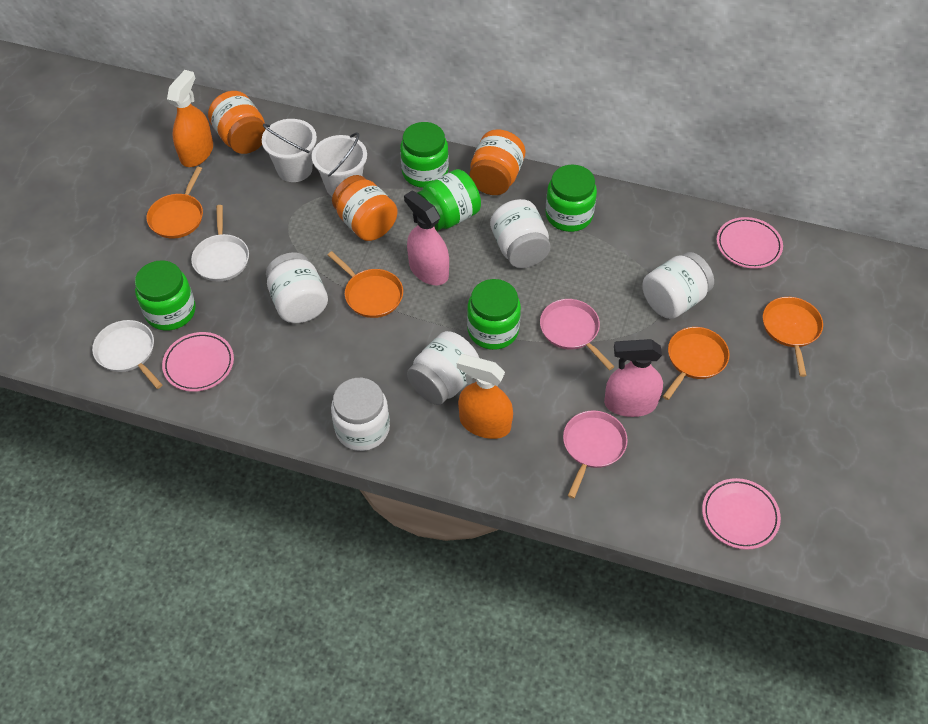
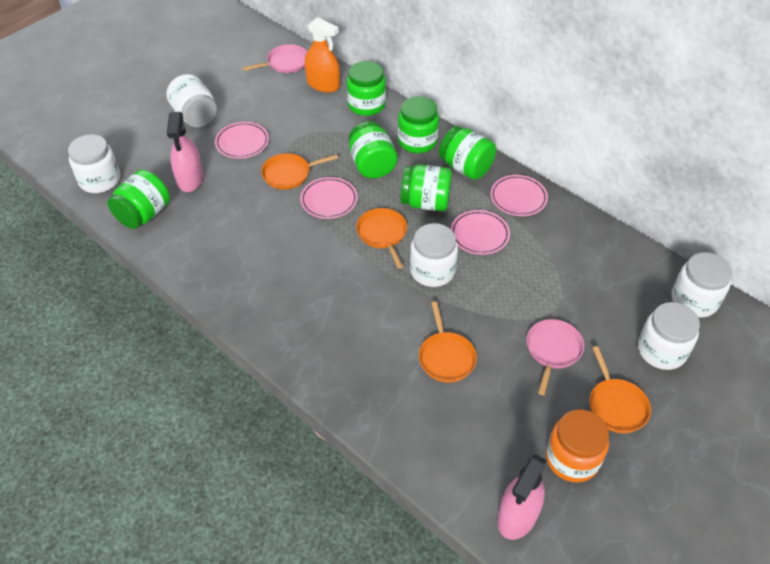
green jar: [135,260,196,331] [400,122,449,188] [417,169,481,231] [467,279,521,350] [546,164,597,232] = 5 -> [107,170,170,229] [347,61,386,116] [349,121,398,178] [398,96,439,153] [401,164,452,212] [439,126,496,180] = 6
orange jar: [208,91,266,154] [332,175,398,241] [469,129,525,195] = 3 -> [546,409,609,482] = 1
orange spray bottle: [167,70,213,167] [457,354,513,439] = 2 -> [305,17,340,93] = 1
pink plate: [162,332,234,392] [702,478,781,550] [717,217,783,269] = 3 -> [215,122,269,159] [300,177,358,219] [451,210,510,255] [490,175,548,216] = 4
white bucket: [262,119,317,182] [312,132,367,196] = 2 -> none = 0
white pan: [92,320,163,389] [191,205,249,281] = 2 -> none = 0

